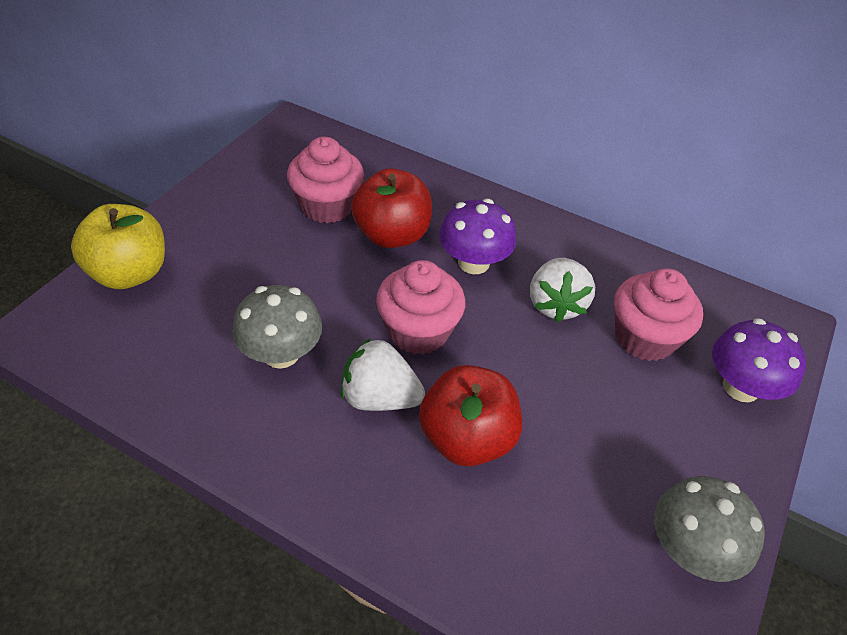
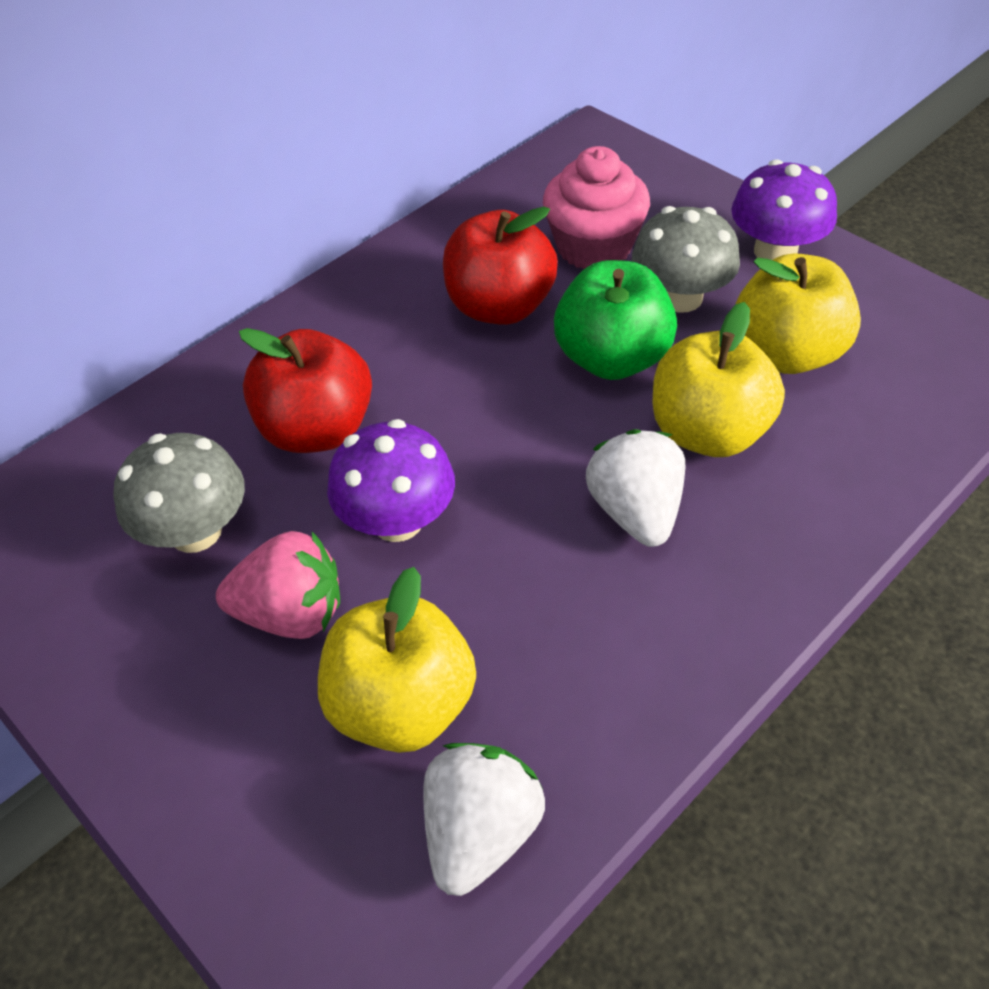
green apple: none = 0 -> [554,260,677,380] = 1
pink cupcake: [287,137,364,223] [376,260,466,355] [614,268,703,361] = 3 -> [543,146,650,269] = 1
pink strawberry: none = 0 -> [216,531,340,639] = 1
yellow apple: [71,204,165,289] = 1 -> [318,567,476,753] [653,302,785,457] [736,253,861,374] = 3

